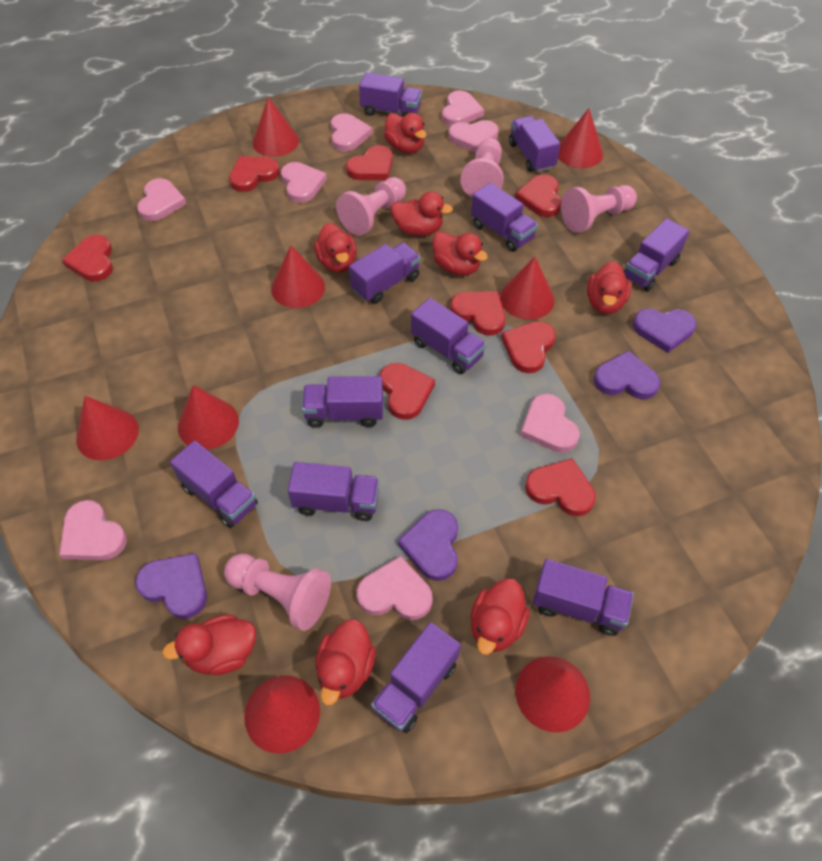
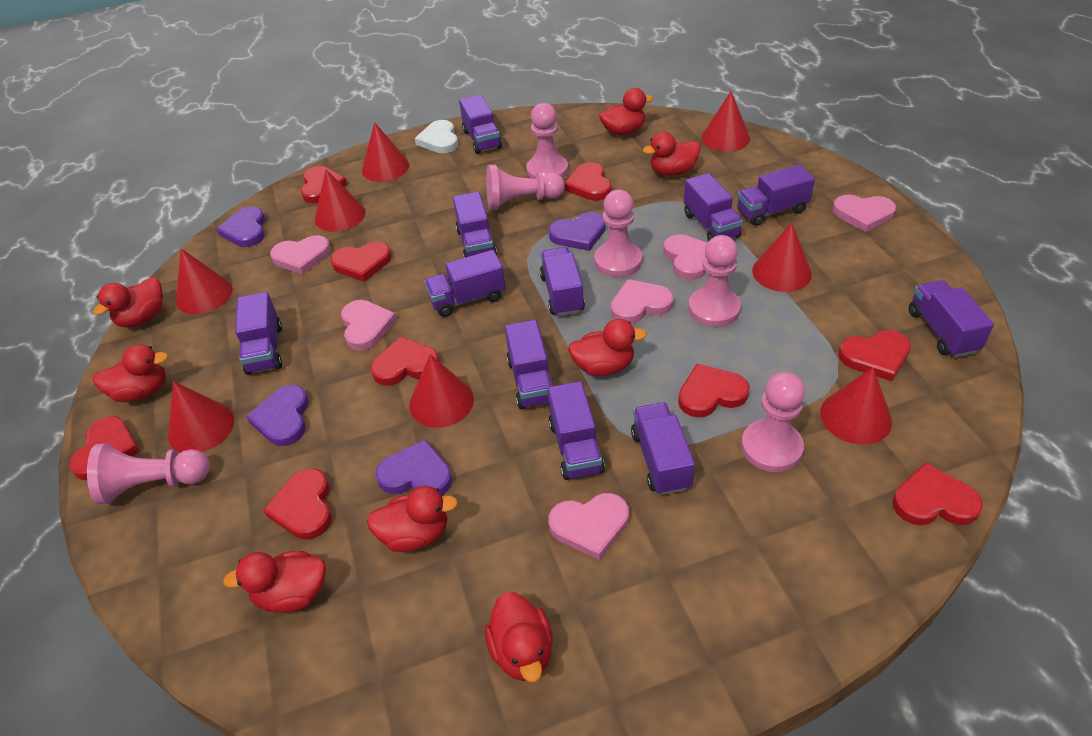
pink heart: [59,500,127,560] [137,178,186,221] [281,162,327,203] [331,113,373,152] [357,556,433,620] [442,91,484,126] [448,120,499,153] [520,394,580,453] = 8 -> [270,235,331,275] [341,300,397,351] [549,493,629,560] [611,279,674,324] [663,234,707,280] [832,195,896,232] = 6
pink pawn: [224,554,331,631] [336,177,406,236] [460,138,504,197] [561,185,637,233] = 4 -> [87,443,210,504] [486,165,565,210] [526,103,568,179] [594,190,642,277] [688,235,741,327] [741,372,805,472] = 6
red heart: [62,235,113,281] [229,156,280,192] [346,145,393,180] [380,363,435,420] [450,291,506,336] [501,321,556,373] [515,174,561,217] [525,458,596,516] = 8 -> [69,416,140,481] [263,468,332,540] [301,166,347,204] [331,242,392,282] [370,337,440,386] [564,162,611,201] [678,364,750,417] [838,330,911,381] [893,463,983,525] = 9
white heart: none = 0 -> [415,120,458,153] = 1

